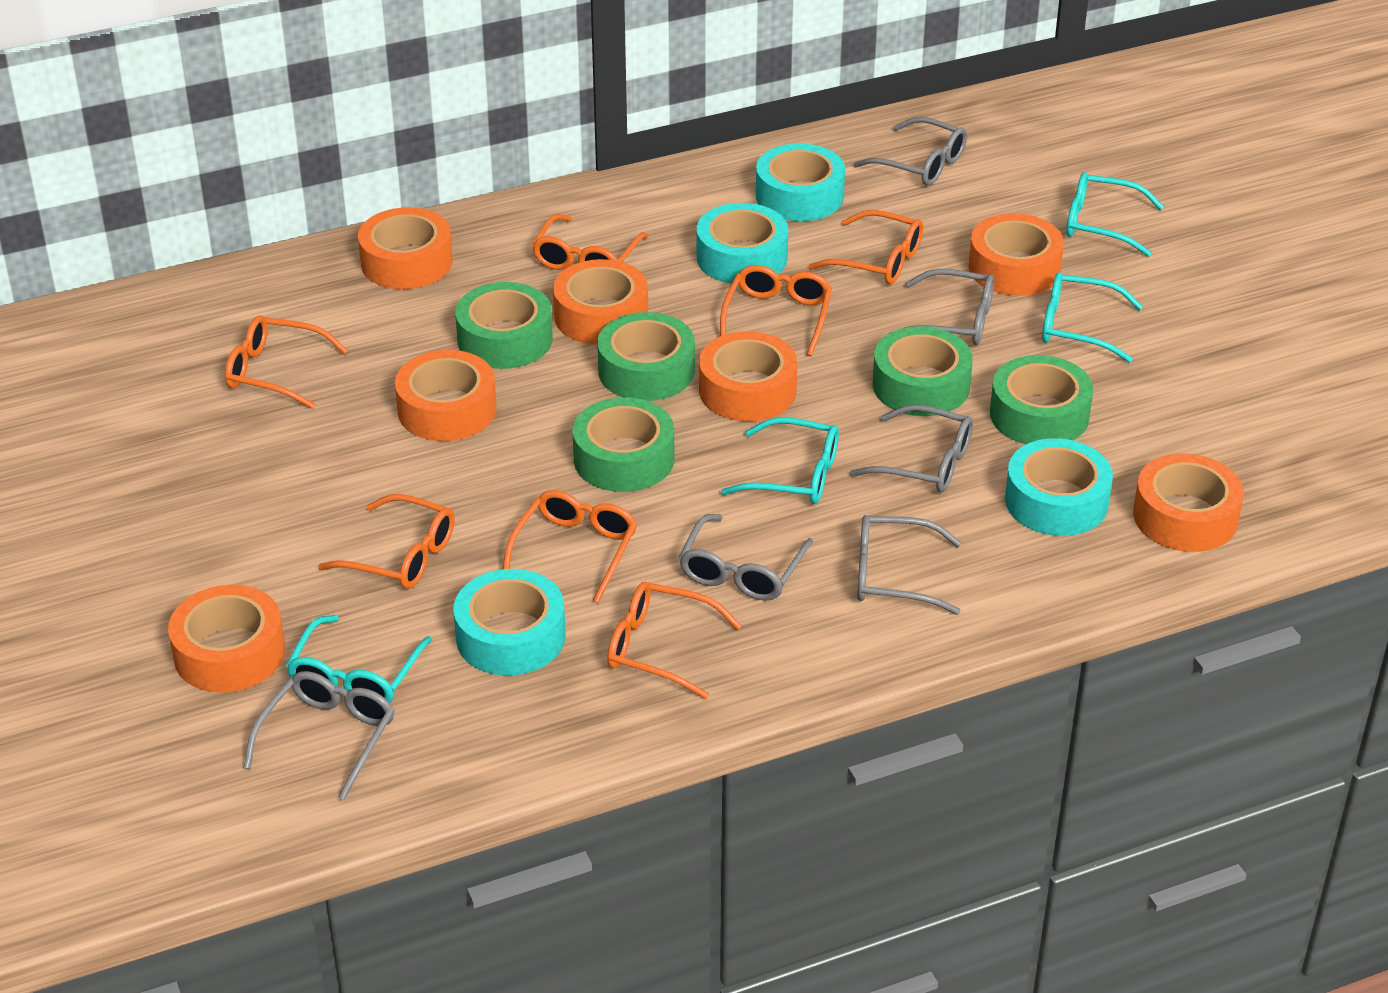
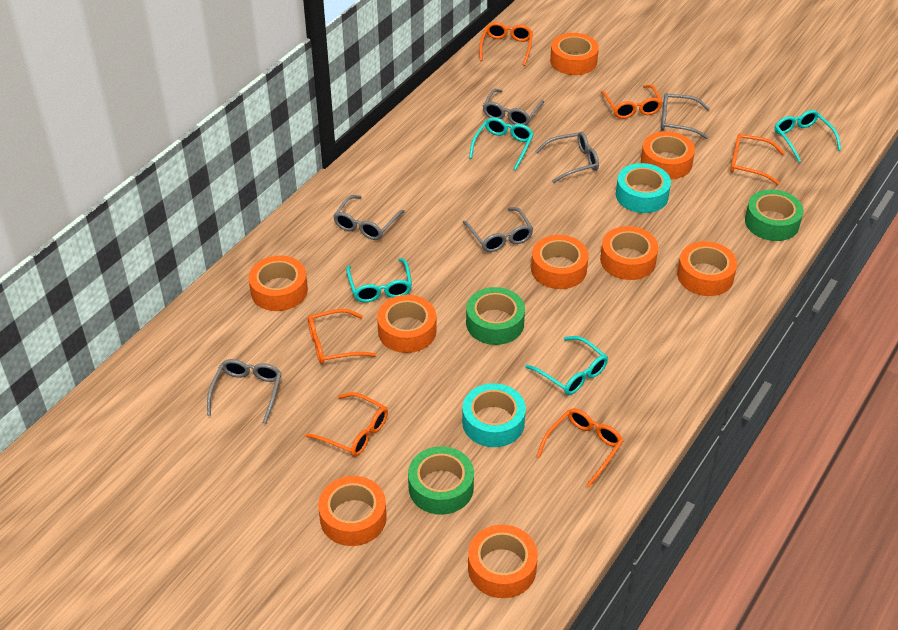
green tape: [455,282,553,369] [573,397,674,492] [597,312,695,401] [872,326,973,416] [990,355,1093,444] = 5 -> [408,446,474,515] [466,287,525,345] [745,189,803,241] = 3
orange glasses: [225,315,348,409] [318,494,455,589] [503,490,637,603] [532,214,649,270] [607,582,742,699] [720,265,832,356] [809,210,923,284] = 7 -> [305,392,388,457] [308,309,376,364] [479,22,533,66] [536,408,623,487] [600,84,662,119] [730,133,784,185] = 6
orange tape: [168,585,285,693] [358,207,453,289] [395,350,497,441] [553,259,648,344] [699,331,797,421] [968,213,1064,296] [1133,453,1244,552] = 7 -> [249,255,308,311] [318,476,387,546] [377,295,437,353] [468,525,538,598] [531,235,588,289] [550,33,599,75] [600,226,658,280] [641,131,695,179] [677,241,737,296] = 9
turquoise tape: [454,569,566,676] [697,203,788,284] [756,143,845,221] [1005,438,1113,536] = 4 -> [462,383,526,447] [616,163,671,213] = 2

